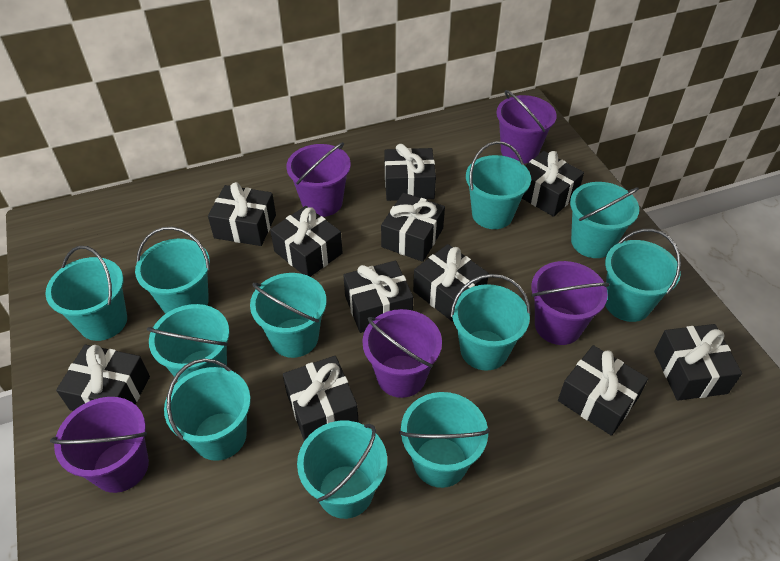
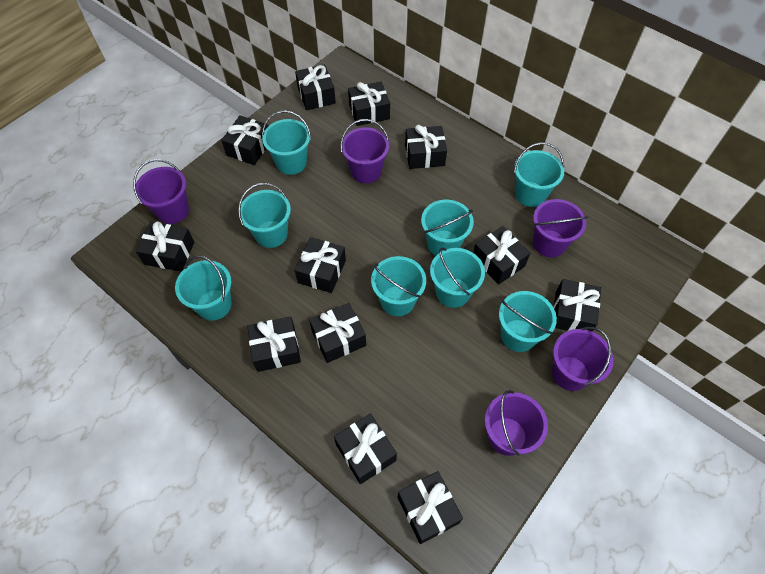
black gift: [56,344,150,411] [208,182,276,246] [270,206,343,277] [283,356,359,441] [343,260,413,333] [381,193,445,262] [384,144,436,201] [413,244,489,322] [522,151,584,217] [558,345,648,436] [654,324,742,401] = 11 -> [136,221,194,272] [221,115,268,165] [247,316,301,372] [295,64,336,110] [295,237,346,293] [309,303,366,363] [334,413,397,484] [348,82,390,126] [398,471,463,544] [405,125,447,169] [473,226,530,285] [553,279,601,331] = 12
turquoise bucket: [45,246,127,341] [135,227,210,314] [147,304,230,381] [164,359,251,461] [250,273,327,358] [297,421,387,519] [399,392,490,488] [451,274,531,371] [466,141,531,229] [570,182,639,258] [605,229,681,322] = 11 -> [175,255,232,321] [238,183,291,248] [262,110,311,175] [371,256,426,316] [421,200,474,256] [430,248,485,308] [499,291,557,352] [514,142,564,207] = 8

